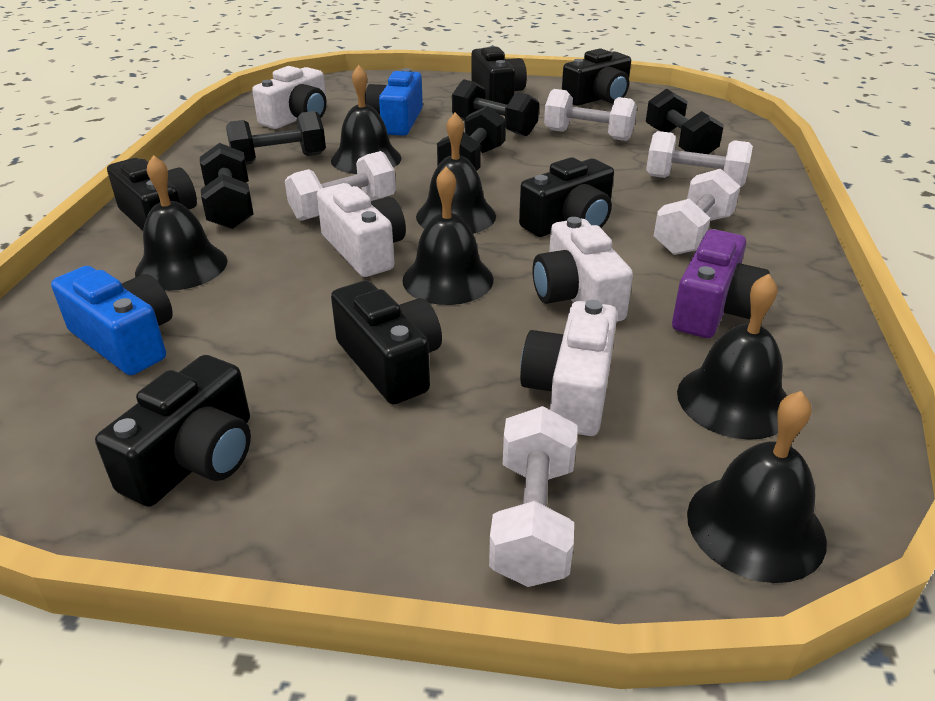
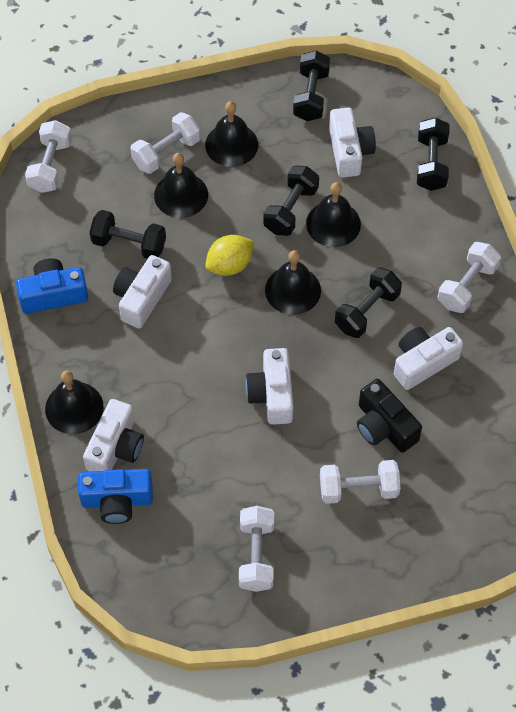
black bell: [135,155,227,291] [331,65,401,174] [402,167,493,305] [416,112,496,234] [677,274,787,440] [687,391,827,583] = 6 -> [45,371,103,434] [154,153,208,218] [205,101,258,167] [265,250,321,315] [306,182,361,247] = 5
black camera: [95,355,251,507] [107,158,197,231] [331,280,442,404] [471,47,527,105] [519,157,614,237] [562,48,631,106] = 6 -> [357,379,422,453] = 1
purple camera: [672,229,770,338] = 1 -> none = 0
white camera: [252,66,327,129] [317,183,406,277] [520,300,617,436] [533,217,633,322] = 4 -> [83,399,144,472] [113,255,172,329] [245,348,293,425] [329,107,376,178] [394,327,463,390] = 5
yellow lemon: none = 0 -> [205,235,254,276] = 1

